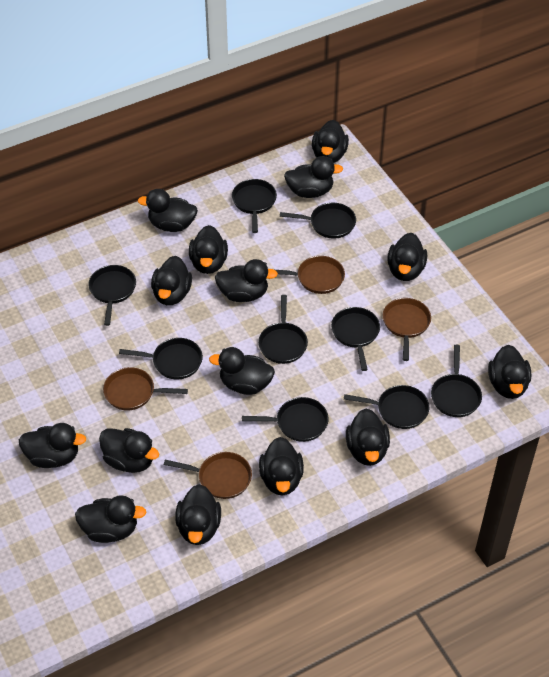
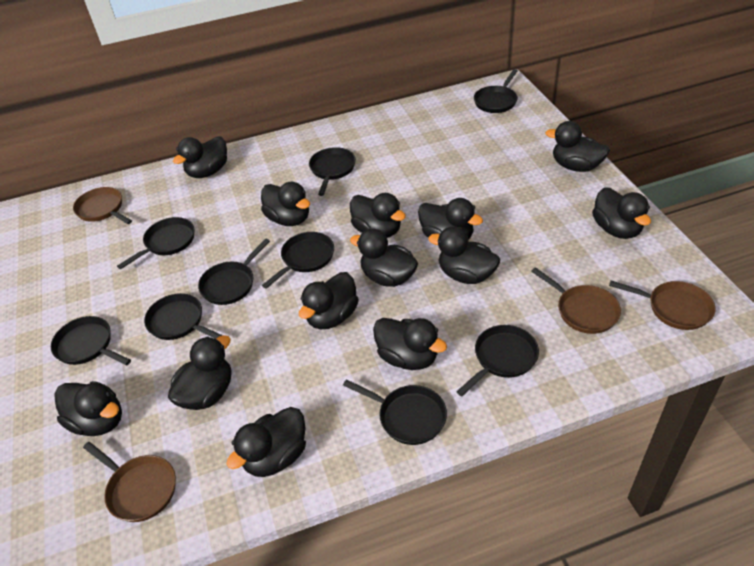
black duck: [19,423,86,468] [75,495,147,543] [99,428,159,473] [138,189,198,232] [151,256,192,305] [175,484,221,545] [189,225,228,274] [209,347,275,395] [215,259,278,302] [259,437,304,496] [284,156,343,198] [312,120,349,163] [346,409,390,466] [387,233,427,281] [488,345,531,399] = 15 -> [54,381,122,436] [168,335,231,410] [173,136,227,178] [226,407,306,477] [261,182,310,226] [299,272,359,329] [350,193,406,238] [350,229,418,287] [373,318,447,370] [418,198,483,240] [428,226,500,284] [545,121,610,172] [592,187,651,239] = 13

